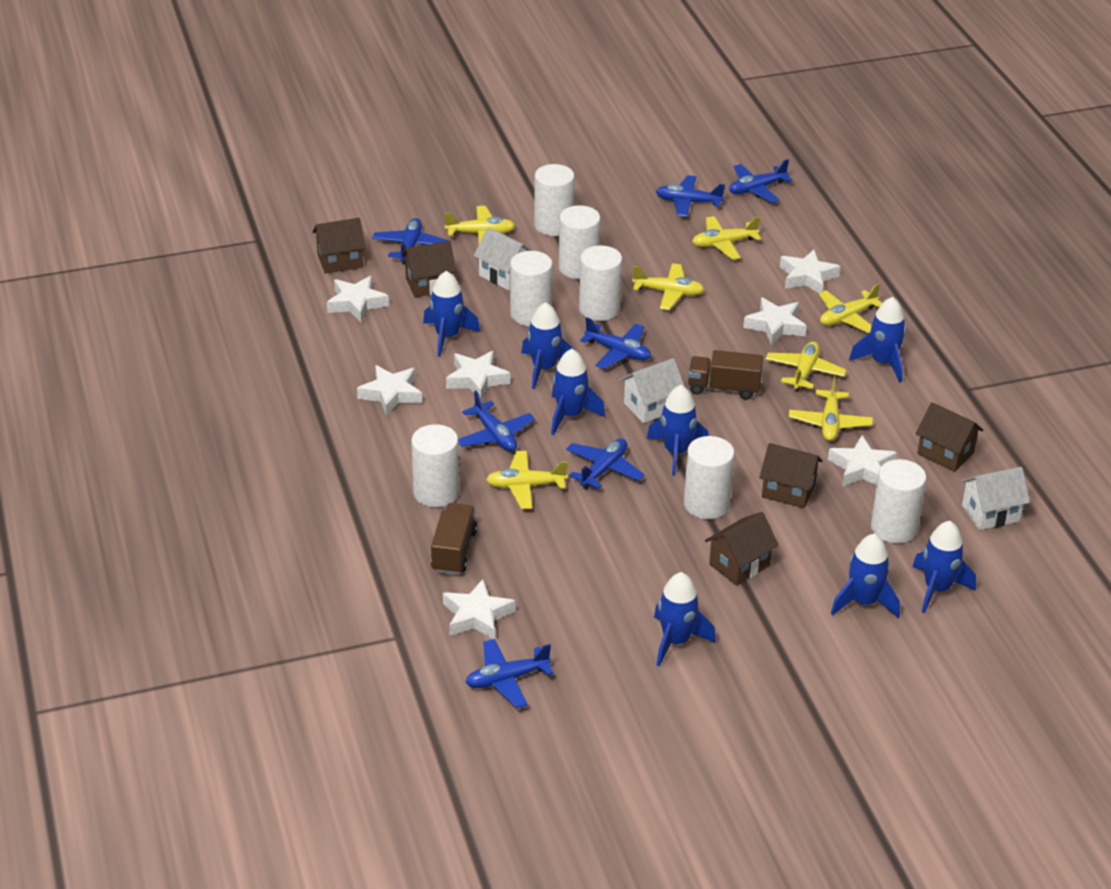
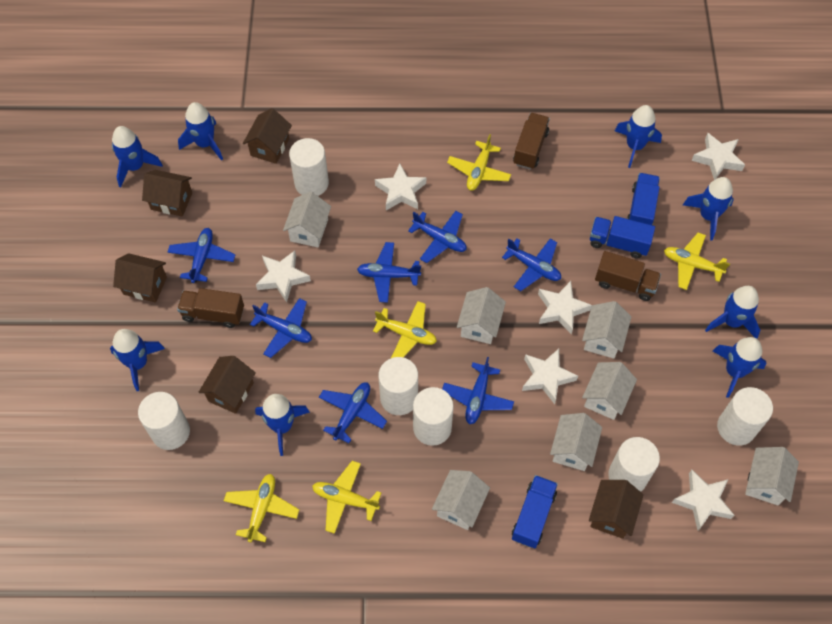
blue truck: none = 0 -> [512,475,558,548] [590,216,655,258] [627,173,660,225] = 3
brown truck: [431,503,478,575] [688,350,763,400] = 2 -> [177,288,244,328] [513,113,550,169] [595,251,661,301] = 3
white cylinder: [411,424,459,507] [510,251,553,326] [534,164,575,236] [559,205,601,279] [579,246,622,321] [684,436,734,519] [871,459,926,543] = 7 -> [138,392,190,450] [289,138,329,196] [378,357,418,415] [413,387,454,446] [608,437,660,492] [717,387,773,446] = 6
white house: [474,227,533,290] [620,358,685,423] [961,467,1030,530] = 3 -> [283,191,331,247] [432,470,490,530] [457,287,506,344] [550,413,602,471] [582,301,632,359] [582,362,637,420] [745,447,799,505] = 7
white star: [327,276,389,322] [357,365,422,416] [443,579,515,639] [446,351,510,400] [743,298,807,345] [780,250,840,293] [828,436,897,486] = 7 -> [256,251,311,302] [375,164,426,210] [522,349,578,404] [538,281,592,334] [672,470,735,531] [691,133,745,180] = 6
yellow plane: [444,206,515,244] [486,451,568,509] [632,263,704,310] [692,216,761,260] [765,341,847,392] [789,376,873,441] [819,283,882,333] = 7 -> [224,474,299,542] [312,461,381,534] [373,301,437,358] [447,134,511,191] [664,233,730,290] = 5

